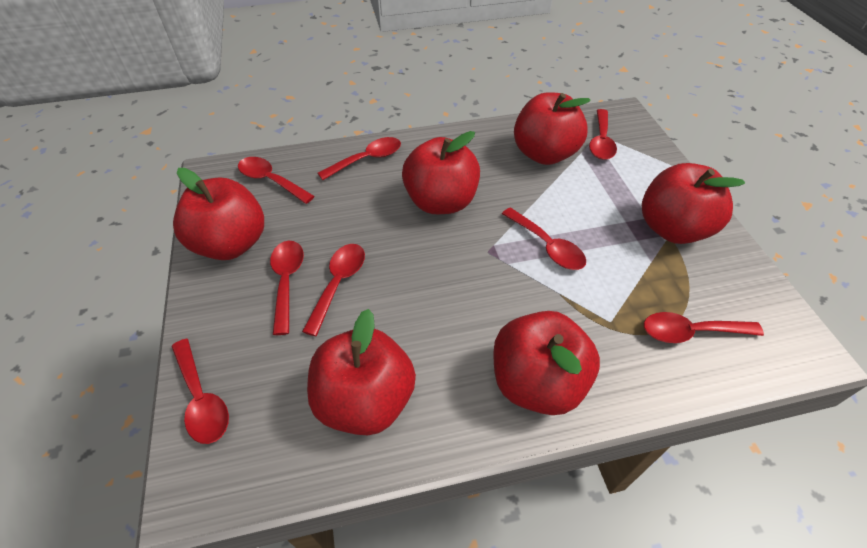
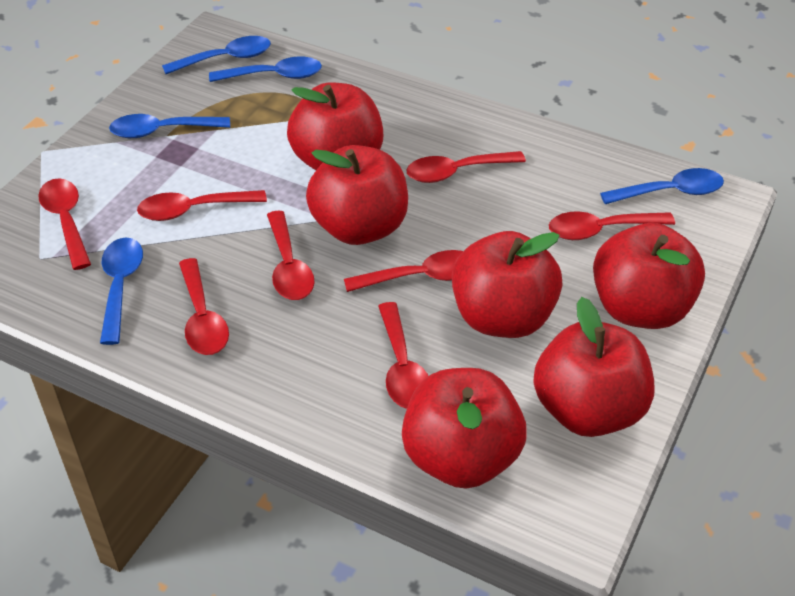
blue spoon: none = 0 -> [100,237,143,345] [109,114,230,138] [162,36,271,74] [209,57,322,82] [600,168,724,204] = 5

